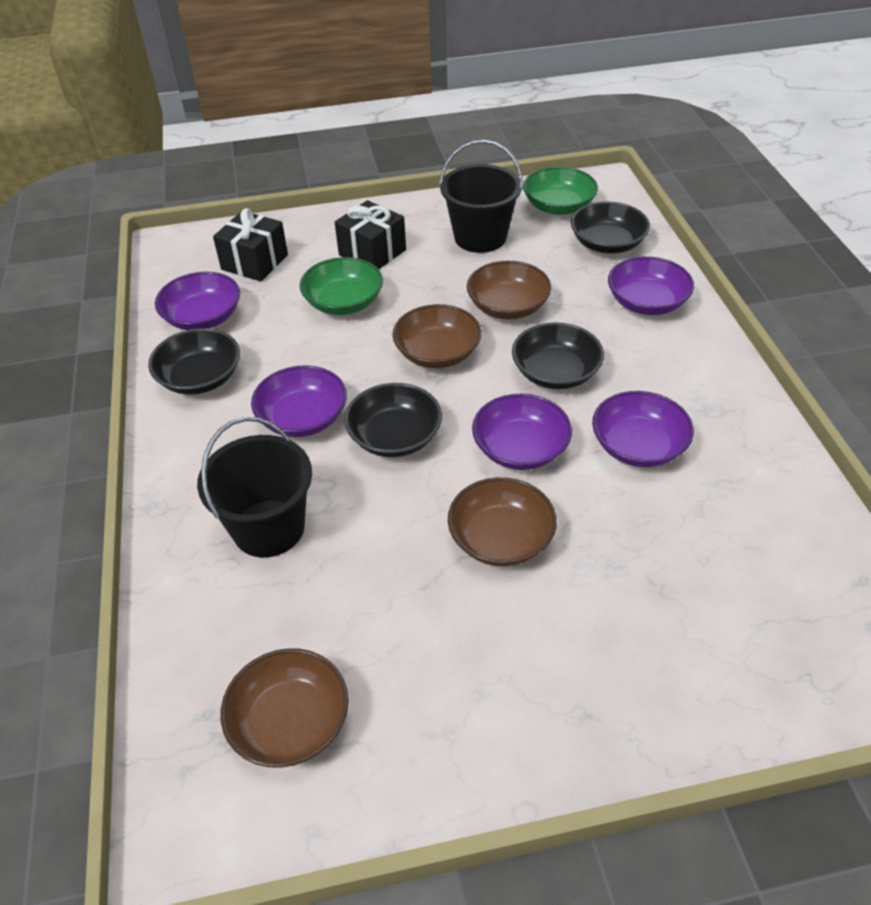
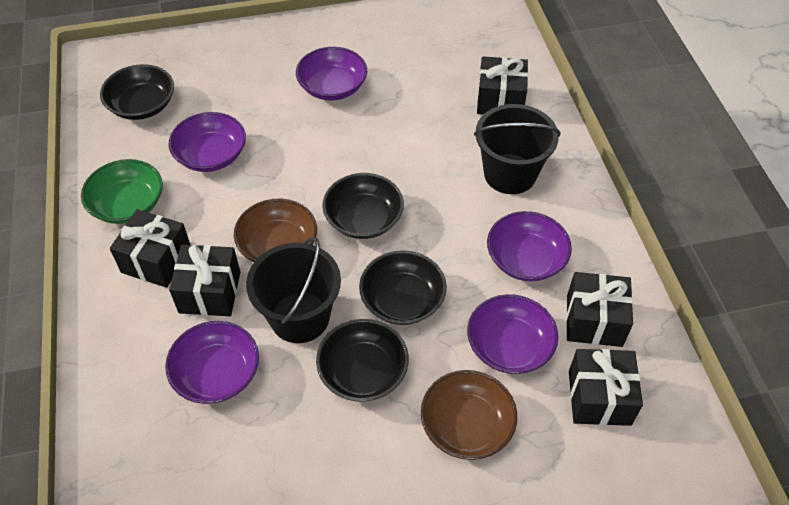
black gift: [213,208,288,281] [335,200,406,269] = 2 -> [110,209,190,288] [169,245,240,316] [477,56,528,115] [566,272,633,347] [569,349,643,426] = 5
brown bowl: [221,648,349,768] [392,304,482,368] [448,477,557,566] [467,261,552,319] = 4 -> [234,199,317,262] [421,370,517,460] = 2
green bowl: [300,257,383,315] [523,167,598,215] = 2 -> [81,159,163,224] = 1

